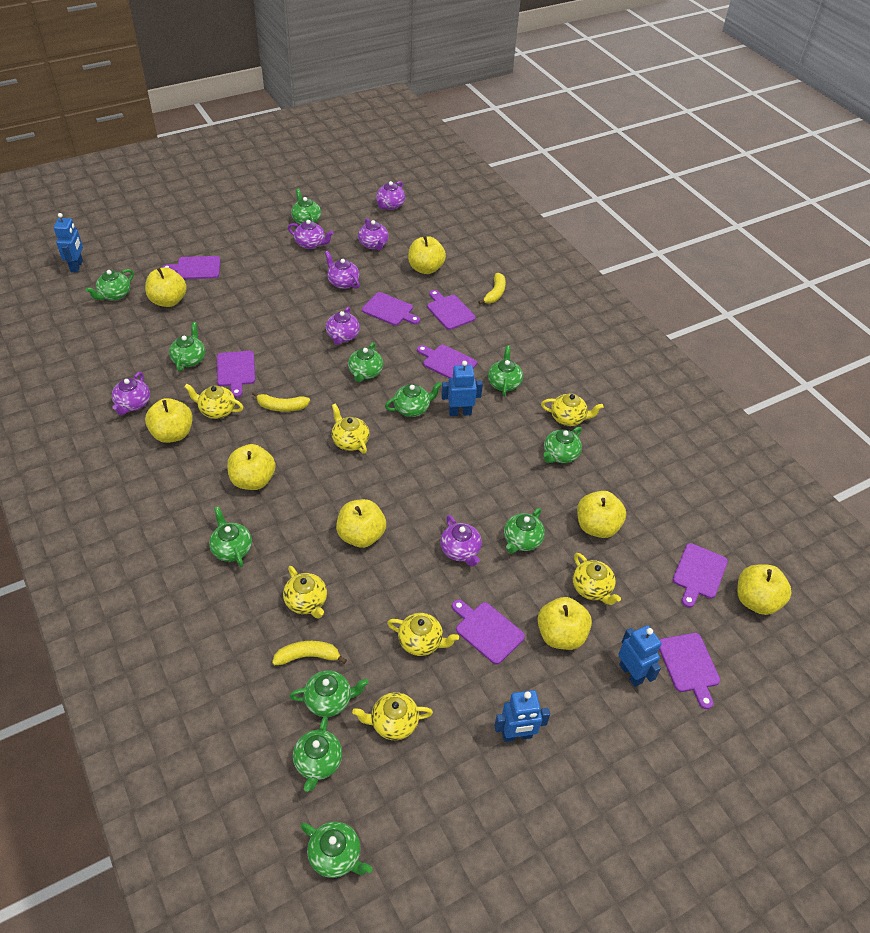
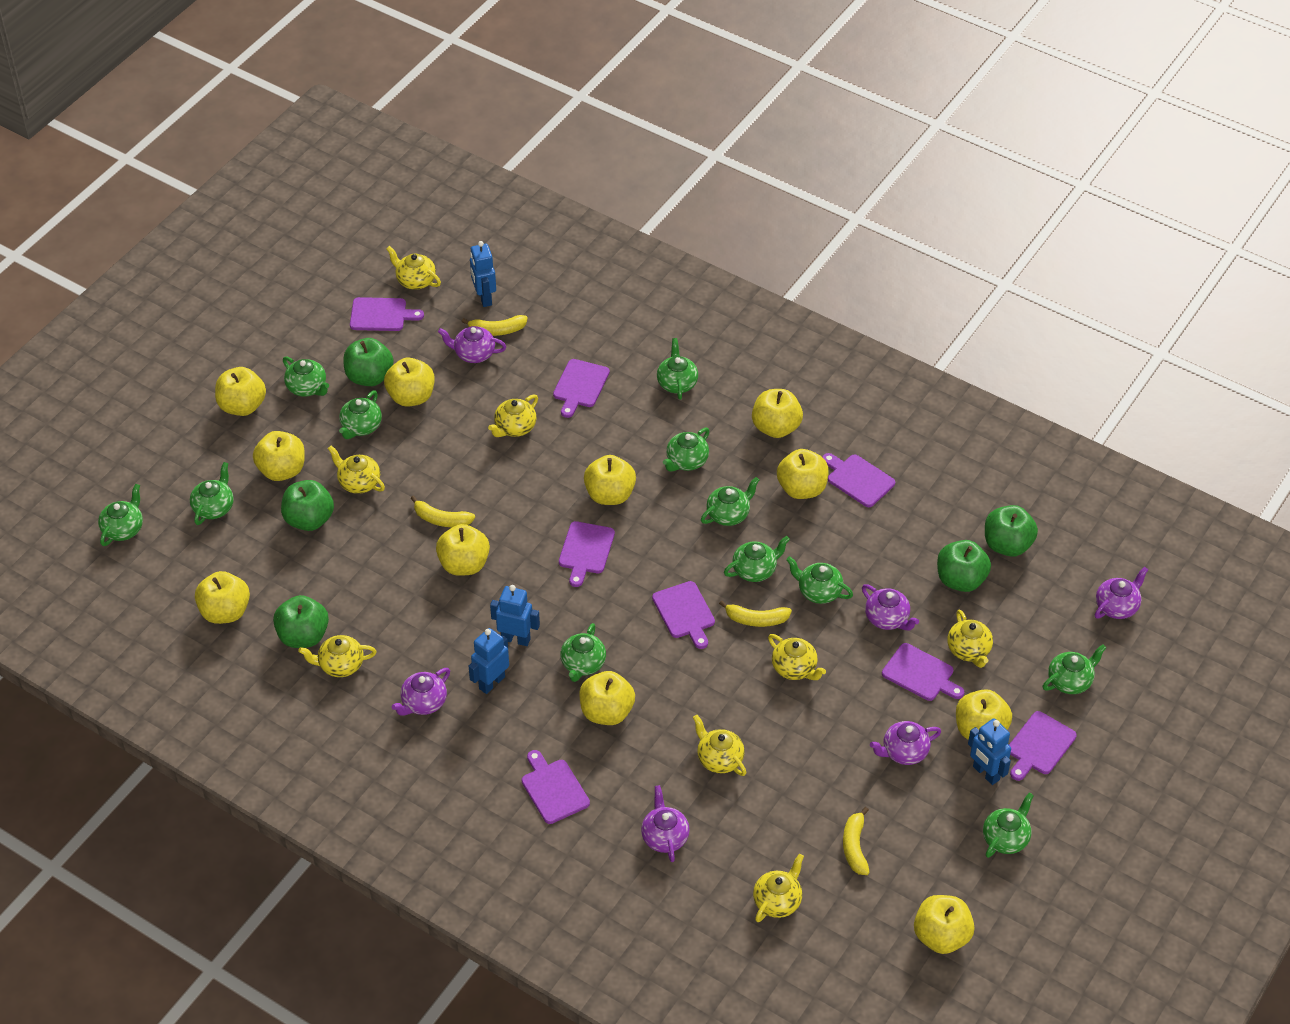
green apple: none = 0 -> [273,595,329,648] [281,480,334,531] [343,338,394,386] [937,540,991,592] [985,505,1038,557] = 5
purple teapot: [112,372,150,415] [288,220,333,249] [325,251,360,289] [326,307,360,345] [358,218,389,250] [376,181,405,210] [440,515,482,567] = 7 -> [392,668,450,716] [438,326,506,363] [641,785,690,862] [862,584,919,630] [870,721,941,765] [1095,567,1149,619] = 6
yellow apple: [145,267,187,307] [145,398,193,443] [227,444,276,490] [336,499,386,548] [408,236,446,274] [537,597,592,650] [577,491,626,538] [737,564,792,615] = 8 -> [195,571,250,624] [215,367,266,416] [253,431,305,481] [384,358,434,407] [436,524,490,576] [579,671,635,725] [584,455,636,505] [752,389,803,438] [777,449,829,499] [914,895,975,954] [956,689,1012,740] = 11
yellow banana: [252,391,310,412] [272,641,347,665] [478,273,506,304] = 3 -> [410,495,475,527] [462,315,528,336] [719,600,792,627] [843,807,870,875] = 4
yellow teapot: [184,384,243,419] [283,566,327,619] [332,404,369,454] [352,692,433,740] [387,613,459,656] [541,393,604,426] [573,553,621,605] = 7 -> [298,635,377,677] [328,445,385,494] [386,246,441,290] [488,394,538,437] [693,715,747,776] [753,854,804,922] [768,634,826,680] [947,610,993,668] = 8

